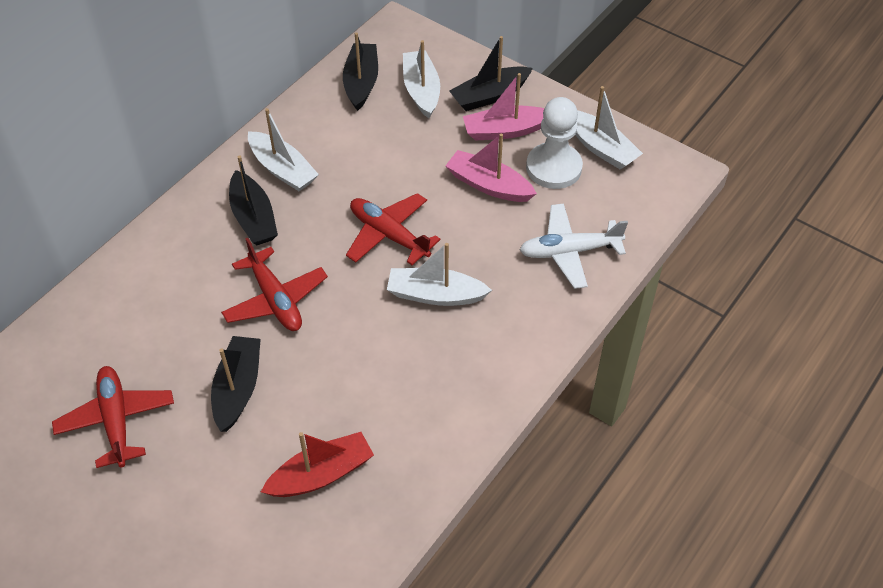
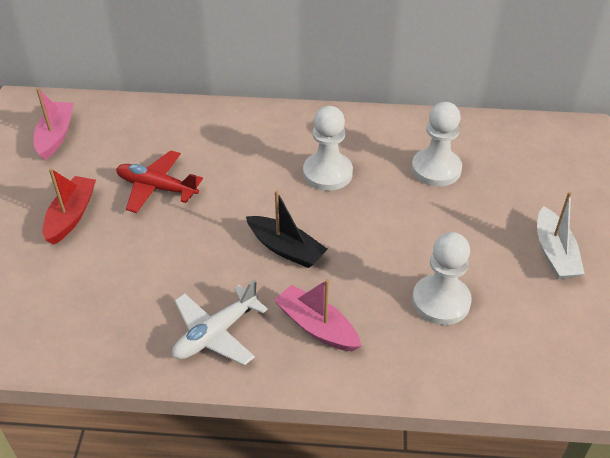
black boat: [211,336,261,432] [229,156,278,245] [343,32,378,111] [449,36,533,111] = 4 -> [246,190,328,268] = 1
red plane: [52,366,174,468] [221,238,328,331] [346,193,440,265] = 3 -> [116,150,203,213] = 1
white boat: [248,108,319,191] [387,243,492,306] [403,40,440,118] [575,86,643,170] = 4 -> [537,192,585,279] = 1
white pawn: [526,97,583,189] = 1 -> [303,106,353,191] [412,102,462,186] [412,232,472,325] = 3

